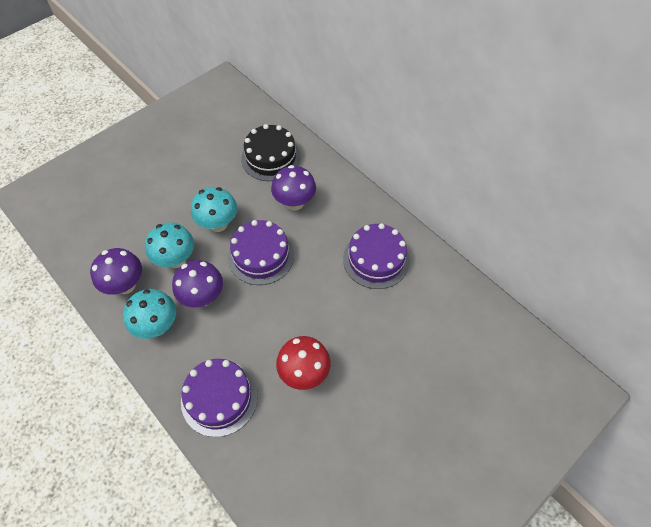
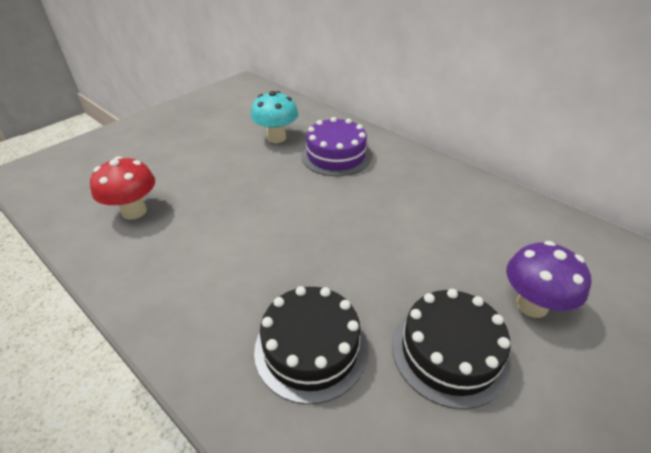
black cake: [241,124,301,181] = 1 -> [254,286,368,404] [392,289,511,409] = 2
purple cake: [181,359,258,437] [228,220,294,285] [343,223,410,289] = 3 -> [301,117,371,176] = 1
purple mushroom: [90,248,142,295] [172,260,223,308] [271,165,316,211] = 3 -> [506,241,591,318] = 1
turquoise mushroom: [123,289,176,339] [145,223,194,268] [191,187,237,232] = 3 -> [251,91,298,143] = 1

